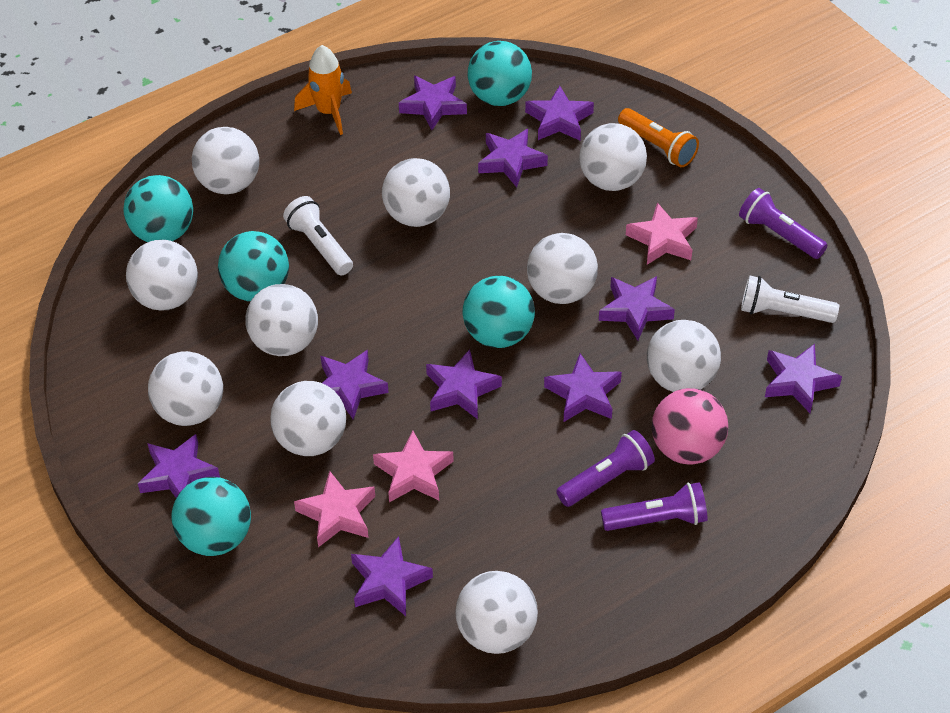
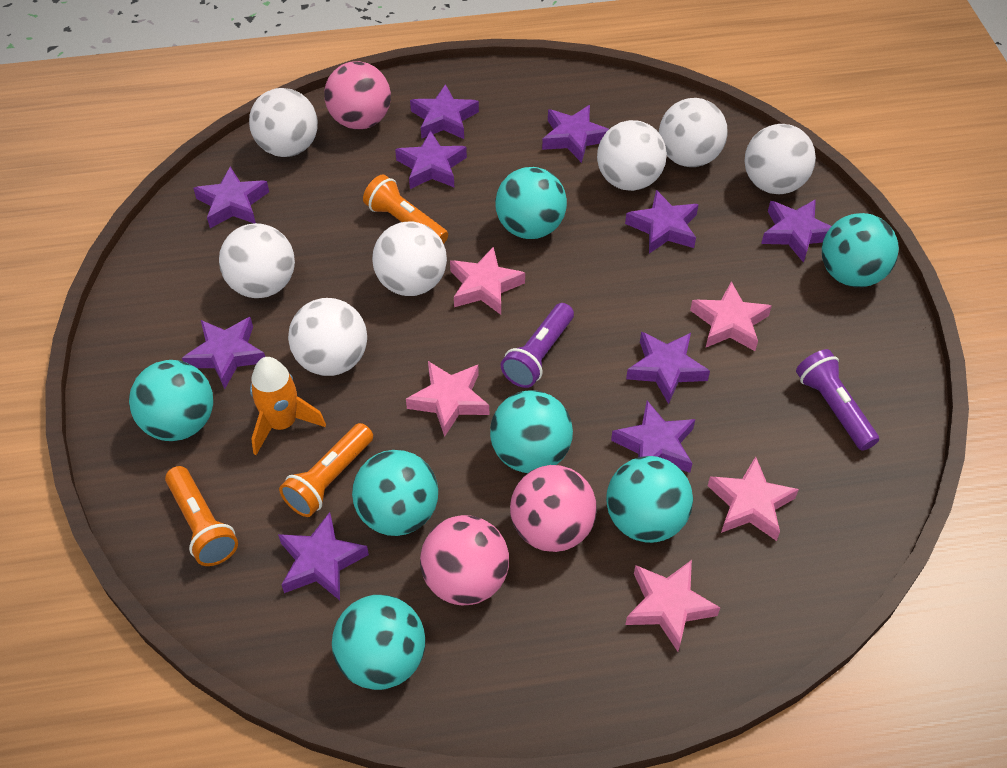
orange flashlight: [618,108,699,167] = 1 -> [165,466,238,566] [279,423,373,517] [363,175,448,244] = 3
pink ball: [652,388,728,465] = 1 -> [324,61,391,129] [420,515,509,605] [510,465,597,552] = 3
pink star: [294,470,375,547] [373,430,454,502] [626,202,698,265] = 3 -> [406,361,489,437] [450,247,525,315] [625,560,720,652] [690,281,772,351] [708,457,799,541] = 5
purple flashlight: [556,430,655,507] [601,482,707,531] [739,188,827,259] = 3 -> [501,303,574,388] [796,349,879,451] = 2
turquoise ball: [123,175,193,242] [172,477,251,556] [218,231,289,302] [463,276,535,348] [468,41,532,106] = 5 -> [129,360,213,441] [332,595,426,690] [352,450,438,536] [490,390,573,473] [495,167,567,239] [606,456,693,543] [822,213,899,287] = 7
white ball: [126,240,198,310] [148,351,223,426] [192,127,259,194] [245,284,318,356] [270,381,346,456] [382,158,450,227] [455,571,538,654] [527,233,598,304] [579,123,647,191] [647,320,721,392] = 10 -> [219,223,295,298] [249,88,318,157] [288,298,367,376] [372,221,447,296] [597,120,667,191] [659,98,728,167] [745,124,816,194] = 7
white flashlight: [283,196,353,276] [741,275,839,323] = 2 -> none = 0

